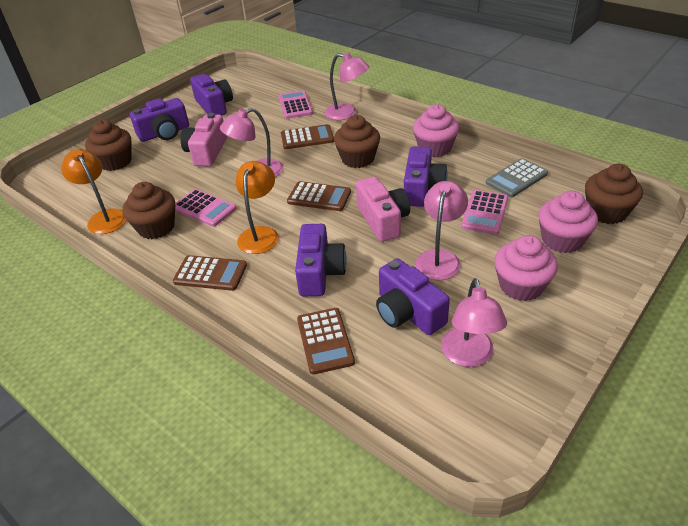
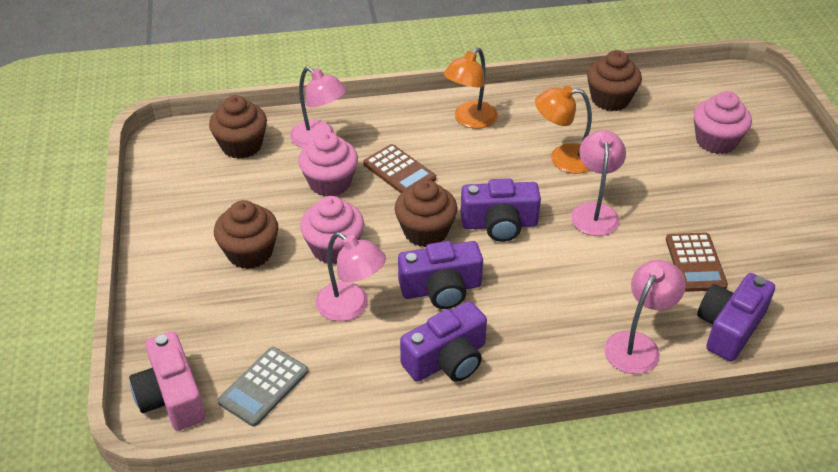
brown calculator: [173,255,247,291] [281,124,334,149] [287,181,351,211] [297,308,355,375] = 4 -> [363,144,436,193] [666,233,728,292] = 2
pink calculator: [175,189,237,227] [278,90,313,119] [461,190,508,235] = 3 -> none = 0
pink camera: [180,113,227,167] [356,177,410,242] = 2 -> [129,332,205,431] = 1
purple camera: [130,98,189,142] [190,74,233,115] [295,224,347,296] [376,258,450,335] [404,146,448,207] = 5 -> [398,241,483,309] [400,301,487,382] [461,178,541,242] [697,273,775,361] = 4

